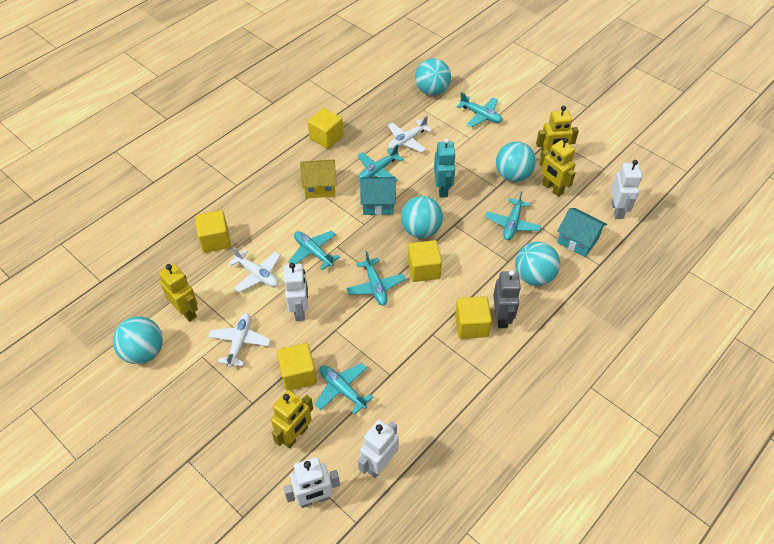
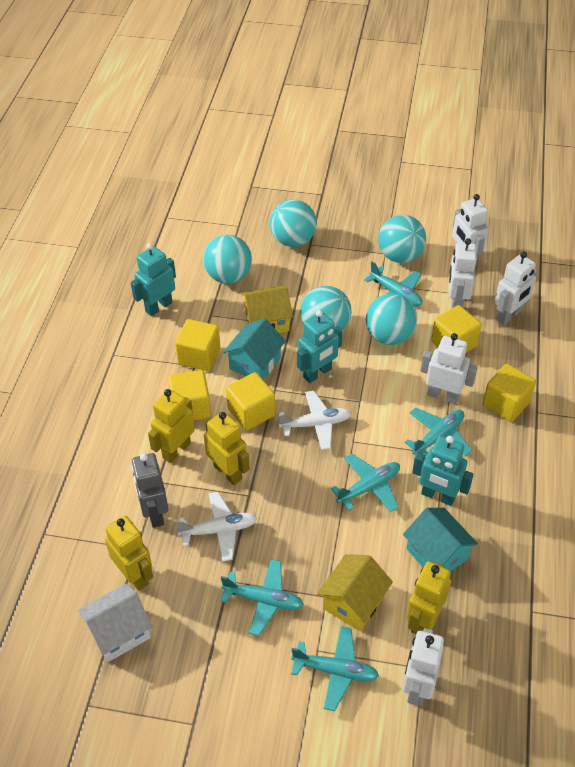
turquoise plane: [288,231,340,270] [315,363,373,414] [346,251,405,306] [357,144,404,181] [457,92,503,127] [485,191,541,240] = 6 -> [220,559,304,636] [291,626,379,711] [331,454,400,512] [364,262,422,306] [405,408,472,458] = 5
turquoise robot: [434,138,456,198] = 1 -> [131,243,176,316] [297,310,343,383] [412,436,474,506] = 3
white house: none = 0 -> [78,583,152,662] = 1
white plane: [208,313,271,367] [228,247,280,293] [388,116,432,153] = 3 -> [176,492,257,562] [279,391,351,450] = 2
white robot: [283,457,340,508] [284,263,308,321] [358,420,399,478] [611,160,642,219] = 4 -> [403,628,444,706] [420,333,478,404] [449,238,477,308] [452,194,489,266] [495,251,537,325] = 5
yellow house: [300,160,337,198] = 1 -> [241,286,293,333] [317,554,393,631] = 2

